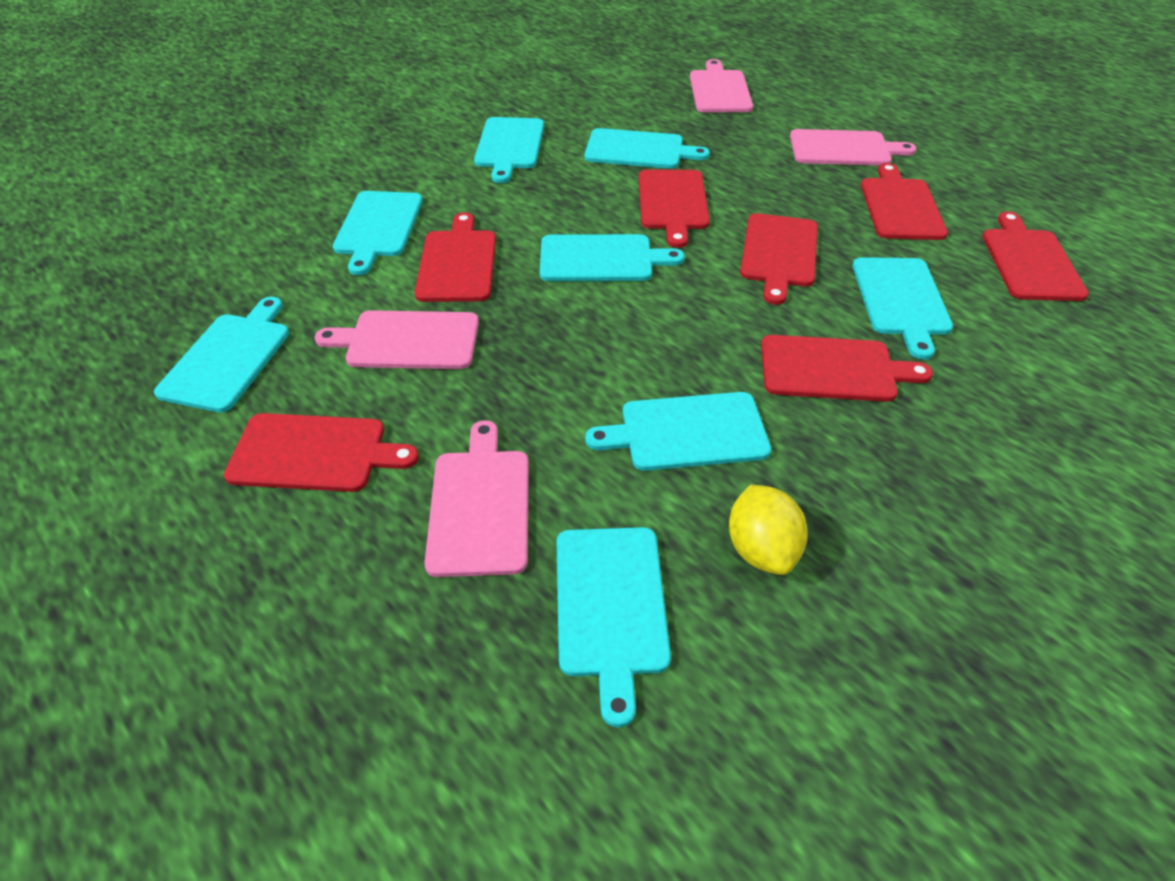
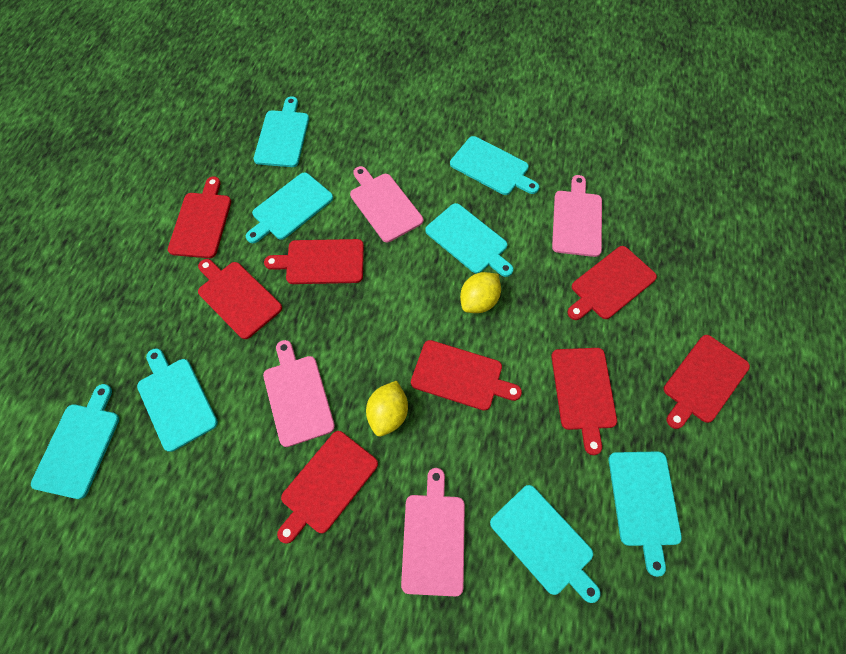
red cutting board: [224,413,419,492] [415,212,496,302] [639,169,710,248] [740,213,818,305] [761,335,933,402] [861,163,948,240] [983,211,1089,301] = 7 -> [168,177,231,258] [198,259,282,339] [264,239,364,284] [277,431,378,544] [411,340,522,411] [551,348,617,455] [567,246,657,320] [664,335,750,429] = 8
yellow lemon: [729,485,808,575] = 1 -> [366,381,408,436] [460,272,501,313] = 2

